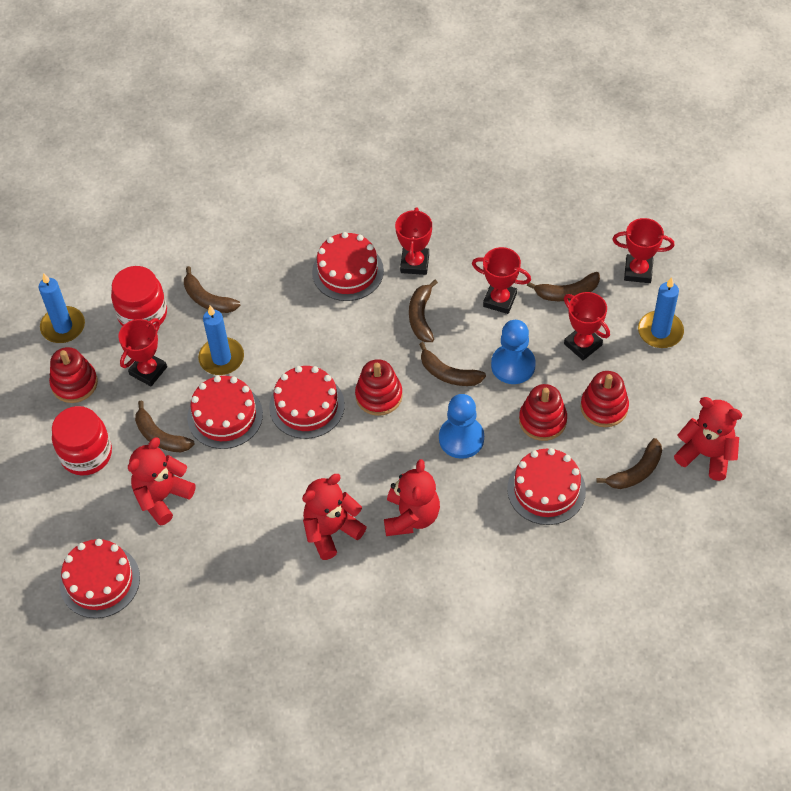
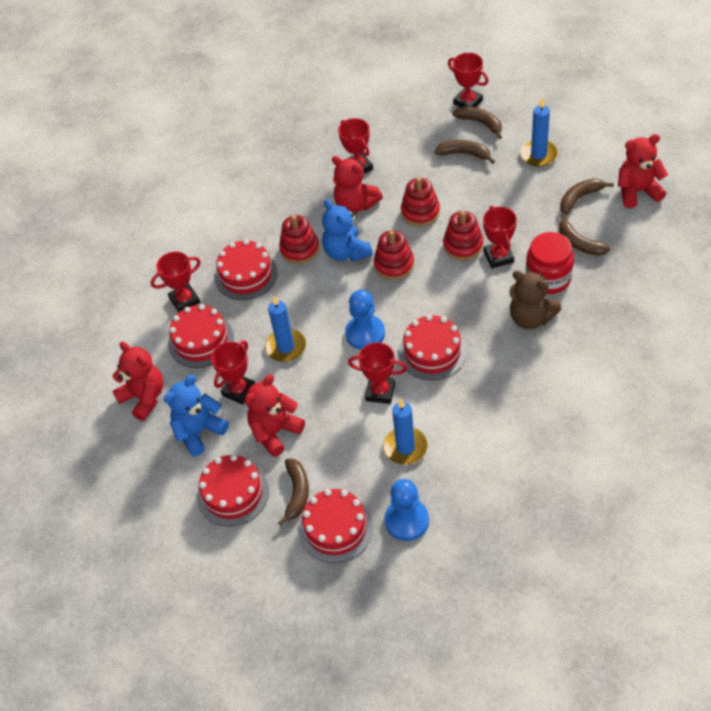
blue teddy bear: none = 0 -> [164,375,229,456] [322,199,373,262] = 2
brown banana: [135,401,195,452] [184,266,241,313] [409,280,438,342] [419,342,486,386] [527,272,600,301] [596,438,662,489] = 6 -> [278,459,309,526] [434,140,495,164] [452,106,502,139] [559,213,611,256] [560,178,614,215] = 5
brown teddy bear: none = 0 -> [509,271,561,329] = 1
red jar: [52,406,112,476] [111,266,167,326] = 2 -> [526,232,574,294] = 1
red trophy: [118,318,167,386] [395,207,432,275] [472,247,531,314] [564,292,610,360] [612,218,674,283] = 5 -> [150,252,201,312] [211,340,255,405] [338,118,373,174] [348,342,407,404] [448,53,489,107] [483,206,517,268] = 6

